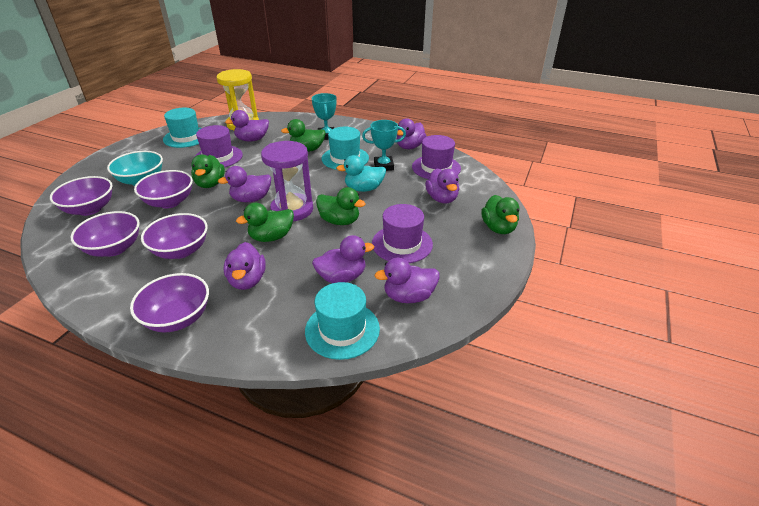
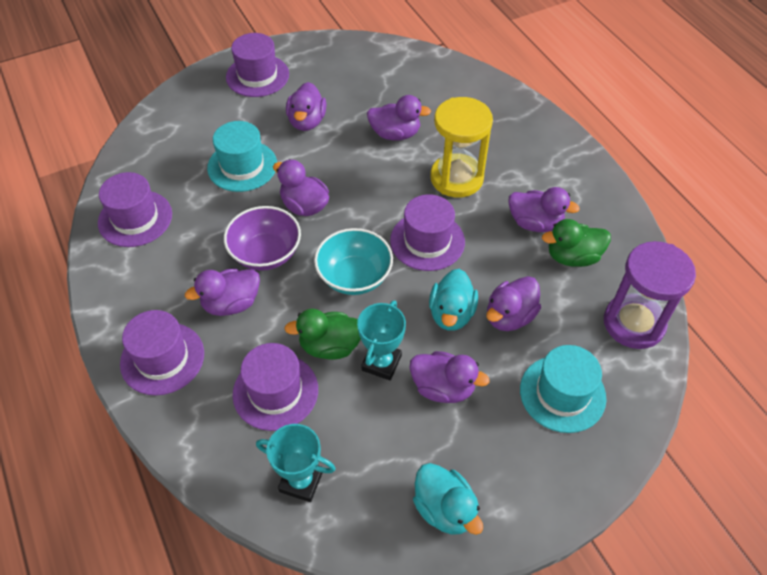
green duck: [191,155,225,188] [236,203,294,242] [281,119,325,152] [316,187,366,225] [481,195,519,234] = 5 -> [284,309,361,360] [542,219,611,267] = 2
purple bowl: [50,176,112,216] [70,211,140,257] [130,273,209,332] [134,170,193,208] [141,213,208,259] = 5 -> [224,206,301,271] = 1
purple hat: [195,125,243,167] [372,204,433,263] [412,135,461,179] = 3 -> [98,172,172,247] [120,310,204,395] [226,33,289,97] [233,343,318,431] [390,194,465,271] = 5
turquoise duck: [336,155,386,192] = 1 -> [413,463,483,535] [429,269,478,331] = 2
turquoise hat: [163,108,201,148] [305,282,380,360] [322,127,369,170] = 3 -> [207,121,277,192] [520,345,607,433] = 2

